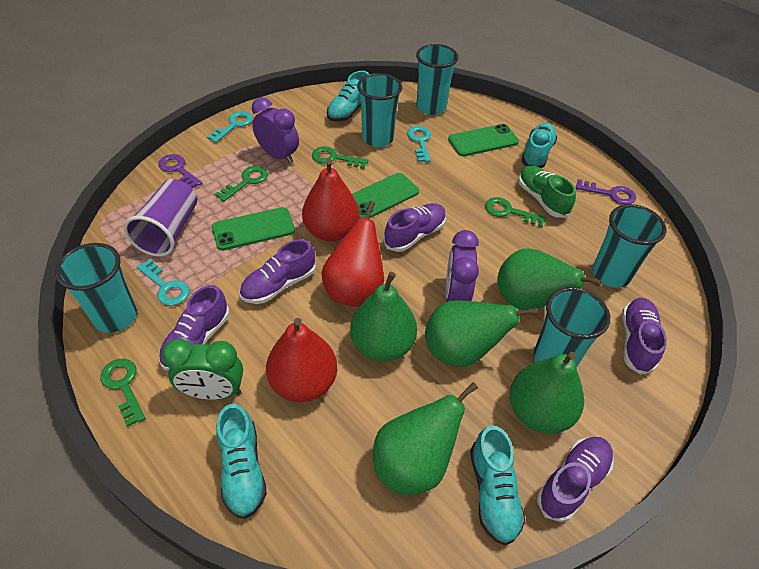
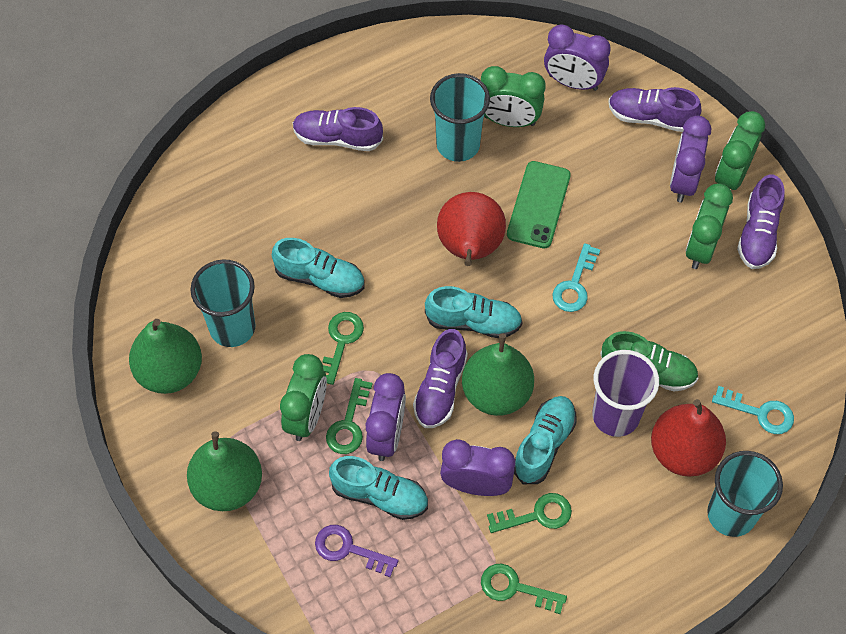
green clock: [162,339,243,400] = 1 -> [280,354,327,441] [481,66,546,127] [686,184,733,269] [715,111,765,190] = 4
green pear: [350,272,417,362] [373,382,478,495] [425,300,538,367] [497,249,602,310] [510,352,584,434] = 5 -> [129,319,202,394] [187,432,262,511] [462,334,534,416] = 3
green phone: [212,207,295,251] [352,173,419,218] [448,124,519,156] = 3 -> [507,161,571,249] = 1
purple clock: [252,97,299,164] [446,230,479,302] = 2 -> [366,373,406,461] [440,439,515,496] [544,24,611,91] [670,116,711,203] = 4
purple key: [158,154,202,188] [576,179,636,205] = 2 -> [315,525,399,577] = 1
purple shoe: [159,285,230,370] [239,239,316,304] [383,203,446,252] [537,437,614,522] [622,298,667,374] = 5 -> [293,107,383,151] [413,329,468,428] [608,87,701,132] [737,175,785,269] = 4
red pear: [266,318,337,402] [302,159,359,242] [322,201,384,307] = 3 -> [437,192,506,266] [651,399,726,477] = 2
turquoise cup: [55,243,137,333] [357,73,402,147] [416,44,458,115] [533,287,610,368] [592,204,666,288] = 5 -> [190,259,256,347] [430,73,490,162] [707,451,783,537] = 3
turquoise key: [137,259,189,306] [207,111,253,143] [407,126,431,162] = 3 -> [553,243,600,312] [712,386,794,434] = 2

